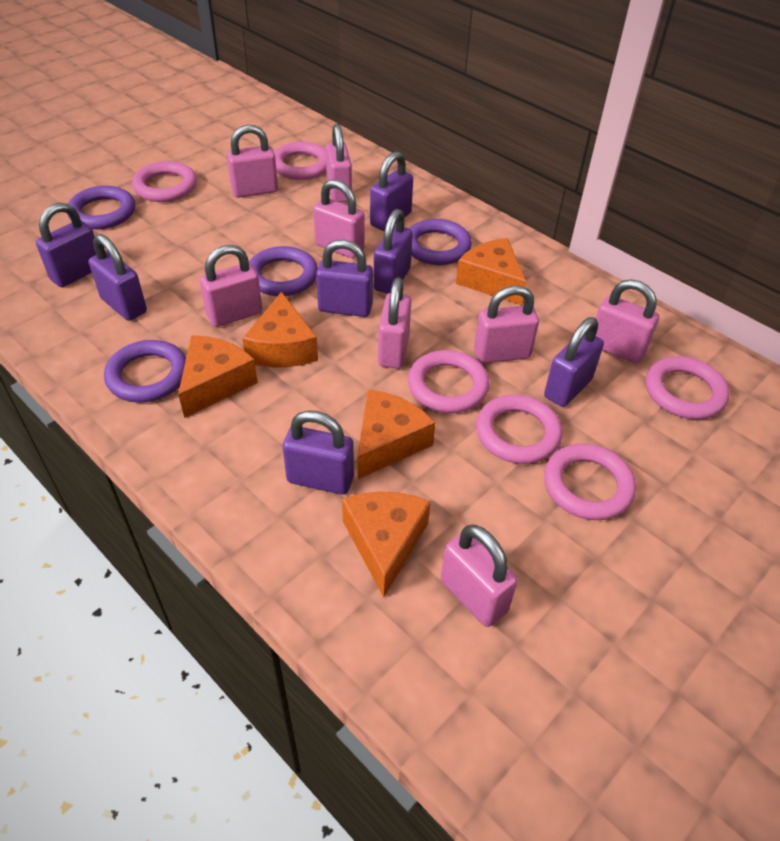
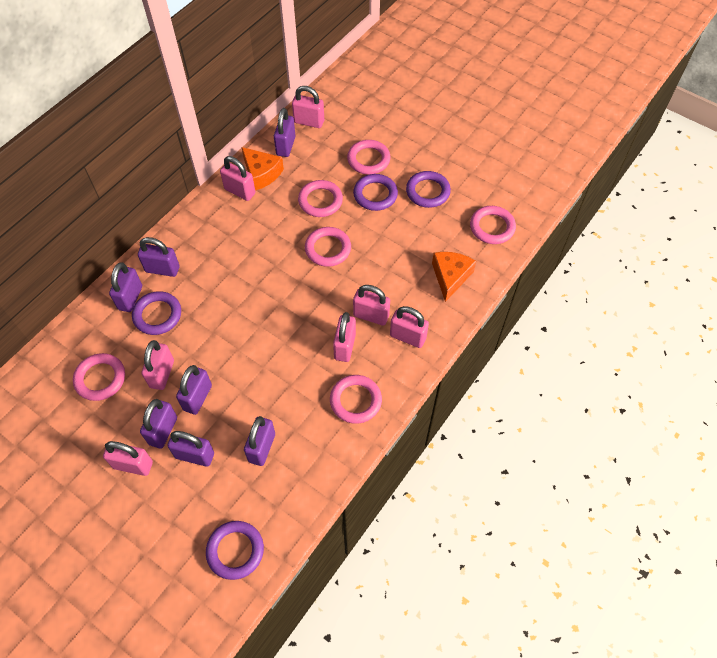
orange cheese: [178,335,258,418] [242,292,318,367] [342,492,431,597] [358,390,435,479] [456,238,527,305] = 5 -> [242,147,284,190] [432,252,476,302] = 2
pink padlock: [200,245,262,327] [227,125,278,198] [313,179,365,259] [326,124,352,202] [378,277,411,369] [441,524,518,627] [474,285,539,363] [596,279,659,364] = 8 -> [103,441,153,476] [142,340,174,390] [220,156,255,201] [292,86,324,128] [333,312,356,362] [353,285,390,325] [390,306,429,348] = 7

